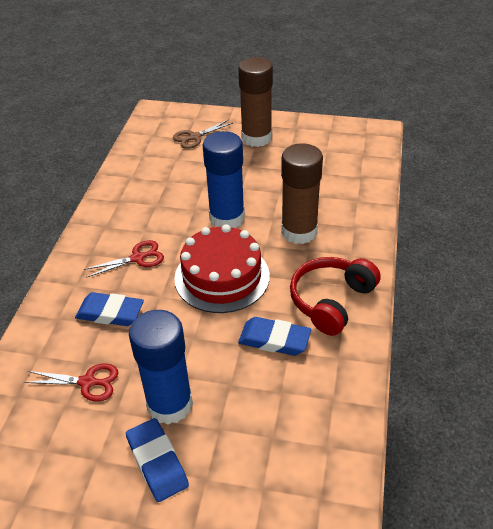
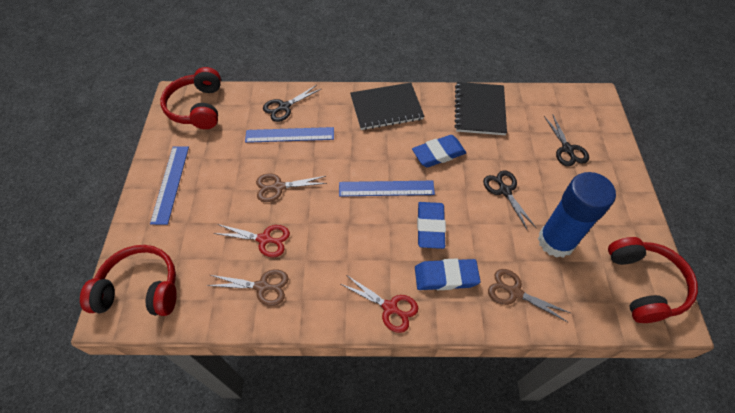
black notebook: none = 0 -> [350,83,424,130] [455,82,507,135] = 2
black scissors: none = 0 -> [263,85,321,122] [483,171,536,231] [544,114,589,166] = 3
blue glue stick: [129,310,193,425] [203,131,245,228] = 2 -> [538,172,616,258] = 1
blue ruler: none = 0 -> [150,146,189,225] [245,127,334,143] [339,181,435,197] = 3
brown glue stick: [238,57,273,147] [281,143,323,244] = 2 -> none = 0
brown scissors: [173,120,233,149] = 1 -> [207,269,288,306] [256,174,327,202] [488,269,570,323] = 3
red cake: [174,224,270,313] = 1 -> none = 0
red headphones: [290,257,381,336] = 1 -> [80,245,177,316] [160,67,221,129] [608,237,698,323] = 3

